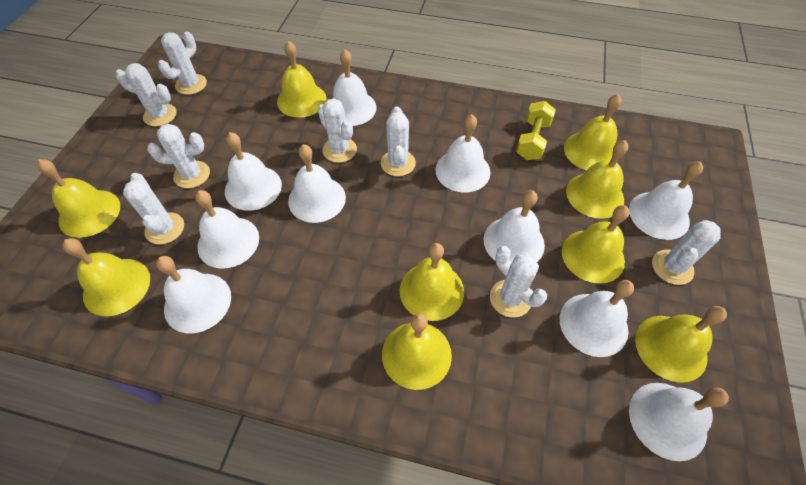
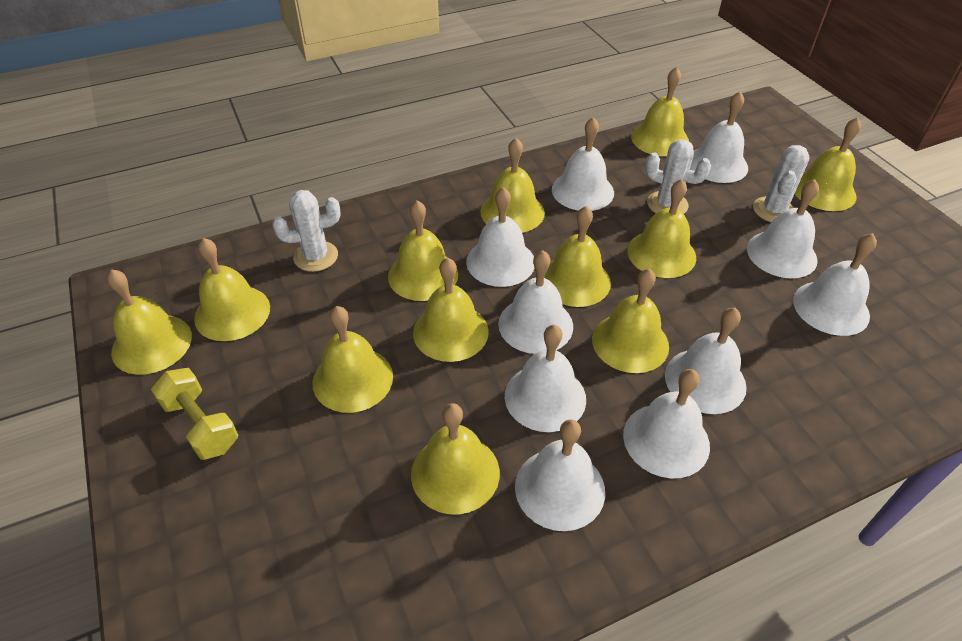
white cactus: [116,63,177,127] [123,173,184,244] [147,124,210,188] [158,32,207,95] [318,98,357,163] [381,106,416,176] [490,246,547,318] [652,220,721,285] = 8 -> [272,190,341,272] [645,139,711,214] [753,145,810,222] = 3
yellow bell: [37,159,120,238] [62,238,150,316] [277,41,326,118] [382,313,452,390] [400,243,464,321] [562,205,630,284] [564,94,622,170] [566,140,628,219] [635,306,727,383] = 9 -> [107,269,192,375] [194,238,270,341] [312,306,393,413] [388,200,458,301] [411,403,500,514] [413,257,489,362] [480,138,545,233] [544,206,611,307] [592,268,669,373] [627,179,696,278] [631,67,689,156] [795,117,861,211] = 12

